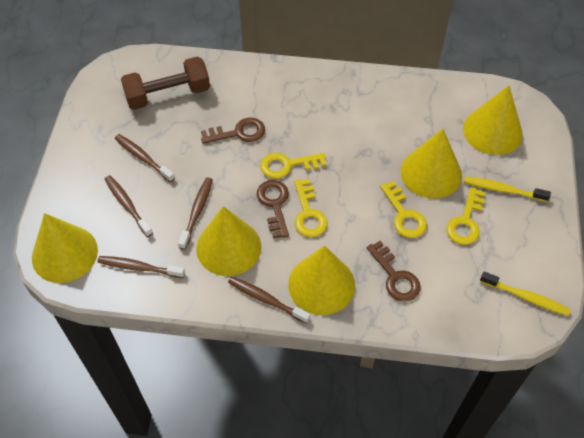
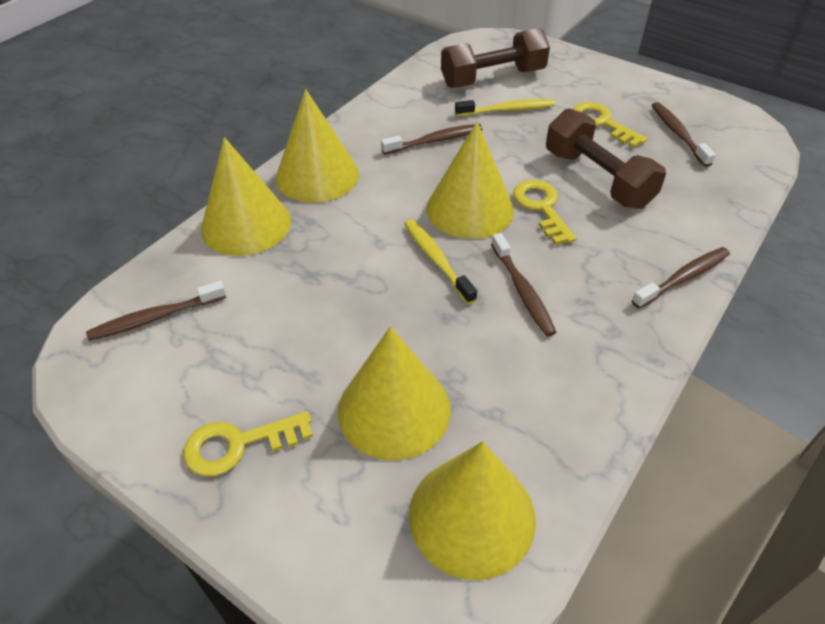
brown dumbbell: [121,57,210,110] = 1 -> [441,28,550,88] [546,109,666,209] = 2
brown key: [201,118,265,144] [256,180,289,239] [367,241,420,302] = 3 -> none = 0
yellow key: [260,153,326,179] [294,179,328,237] [380,181,427,238] [446,187,485,245] = 4 -> [183,411,313,476] [513,180,577,245] [573,102,647,148] = 3

